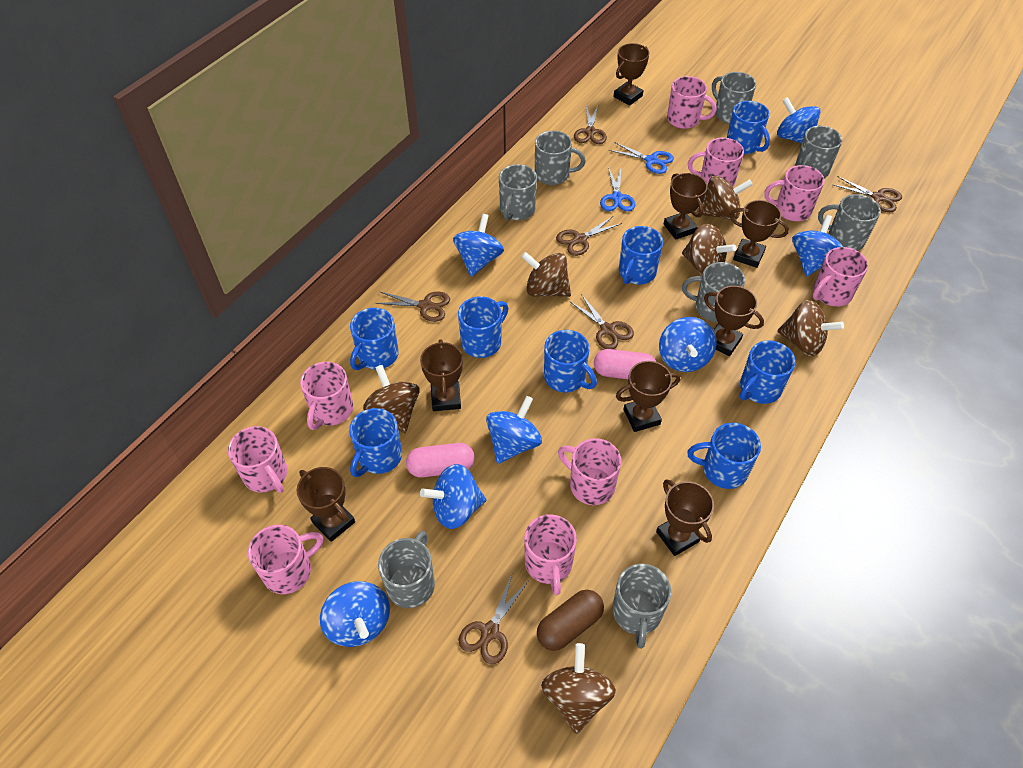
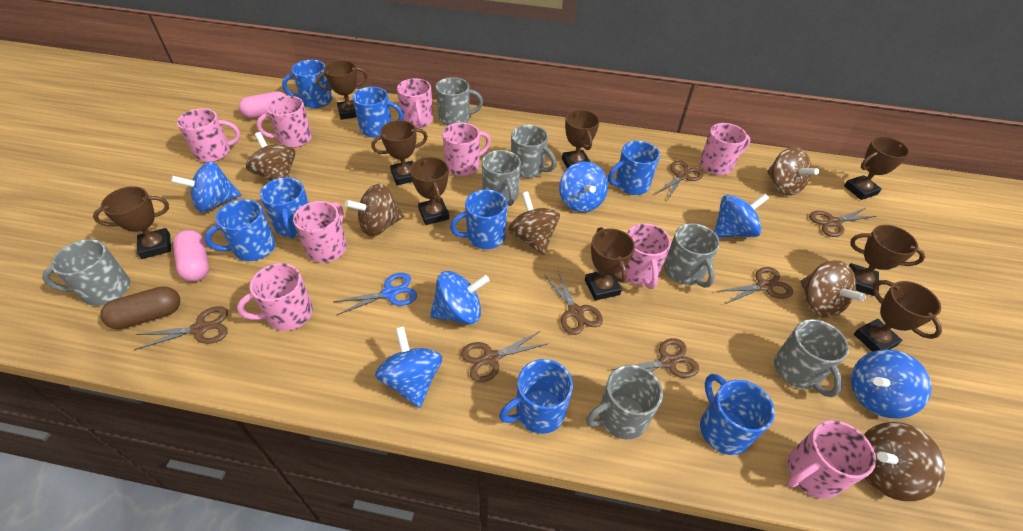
blue scissors: [600,167,635,211] [609,142,674,174] = 2 -> [333,273,417,315] = 1
blue spinning top: [320,581,390,647] [420,464,486,529] [453,214,504,277] [486,396,542,464] [659,317,716,372] [777,97,821,144] [792,215,843,277] = 7 -> [171,161,241,213] [375,326,442,408] [430,271,490,325] [559,162,608,212] [714,193,769,238] [851,349,932,418] = 6
brown scissors: [375,291,450,322] [458,575,528,664] [556,216,622,256] [570,294,634,349] [574,106,607,144] [832,176,902,212] = 6 -> [134,306,228,350] [461,331,547,382] [544,270,603,335] [611,338,699,378] [656,161,703,199] [716,267,793,304] [809,208,877,237] = 7
brown trophy: [297,467,355,542] [420,339,463,411] [613,43,649,105] [616,361,680,432] [656,479,714,556] [664,173,707,240] [704,286,764,356] [730,200,789,268] = 8 -> [93,186,171,259] [316,60,368,120] [372,120,428,185] [410,157,449,225] [562,110,600,168] [585,227,635,301] [844,136,910,200] [849,225,925,296] [854,280,942,352] = 9
grey mug: [378,531,435,608] [499,164,537,220] [535,131,586,185] [612,564,671,649] [682,262,745,322] [712,72,756,124] [795,126,842,178] [818,194,881,251] = 8 -> [42,239,130,306] [436,77,483,126] [482,150,521,206] [511,125,556,178] [586,365,663,439] [664,223,720,288] [774,319,849,397] = 7

